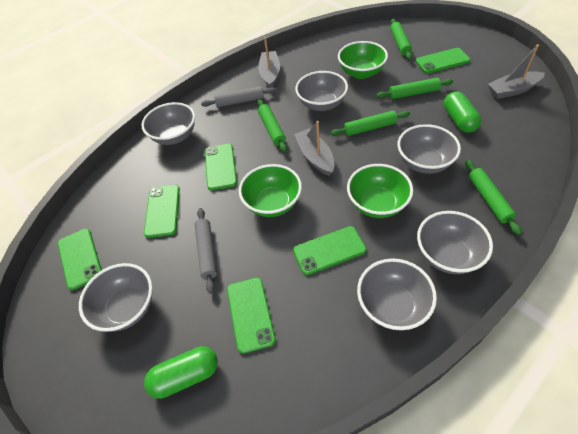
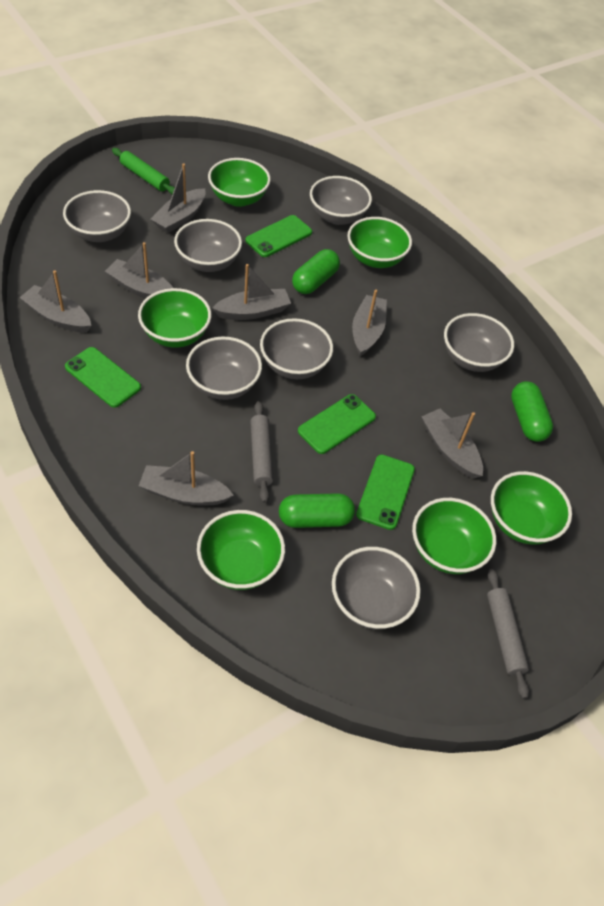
green bowl: [239,164,302,217] [338,41,388,79] [347,164,413,218] = 3 -> [138,288,211,348] [197,510,285,590] [208,158,271,207] [347,217,412,268] [412,498,496,574] [491,471,572,545] = 6
green capsule: [144,346,218,399] [444,91,481,133] = 2 -> [279,493,355,528] [292,249,340,294] [511,381,553,442] = 3
green phone: [58,228,102,290] [144,185,180,238] [205,144,237,191] [227,277,276,354] [293,226,366,275] [416,48,470,73] = 6 -> [65,347,141,408] [245,215,312,257] [298,394,376,454] [356,454,415,530] = 4
green rolling pin: [257,99,287,152] [330,111,410,136] [376,78,453,99] [390,19,412,60] [465,159,522,235] = 5 -> [112,148,175,194] = 1
grey boat: [258,37,280,88] [294,121,334,176] [488,44,545,99] = 3 -> [19,270,92,333] [105,242,173,299] [139,451,234,506] [151,164,206,233] [212,264,291,320] [352,290,387,356] [421,409,483,478] = 7
grey bowl: [79,263,153,332] [141,102,195,145] [295,71,348,111] [357,258,437,330] [398,124,461,174] [417,211,493,274] = 6 -> [63,190,131,242] [174,219,242,272] [186,337,262,400] [260,318,333,379] [310,176,372,225] [332,547,421,629] [444,313,514,372] = 7

